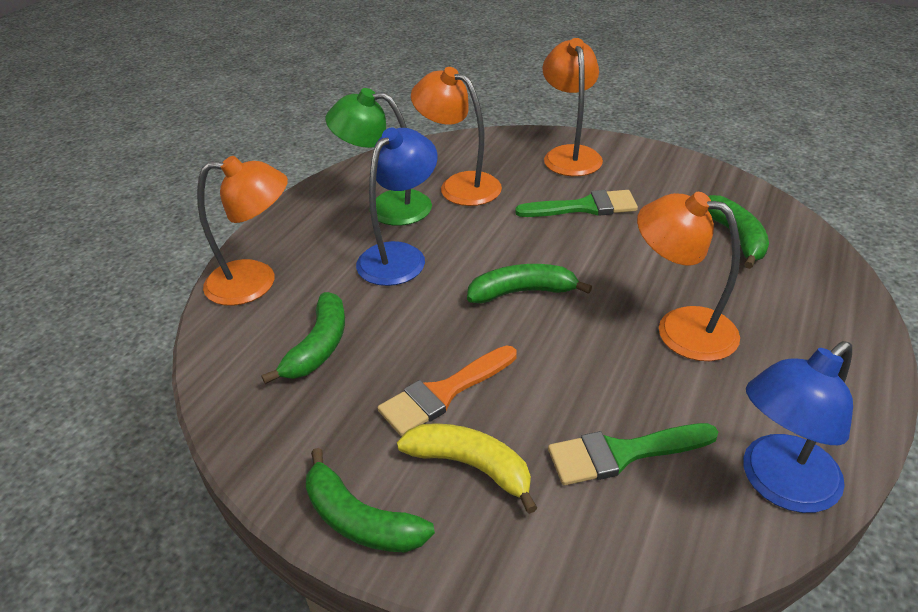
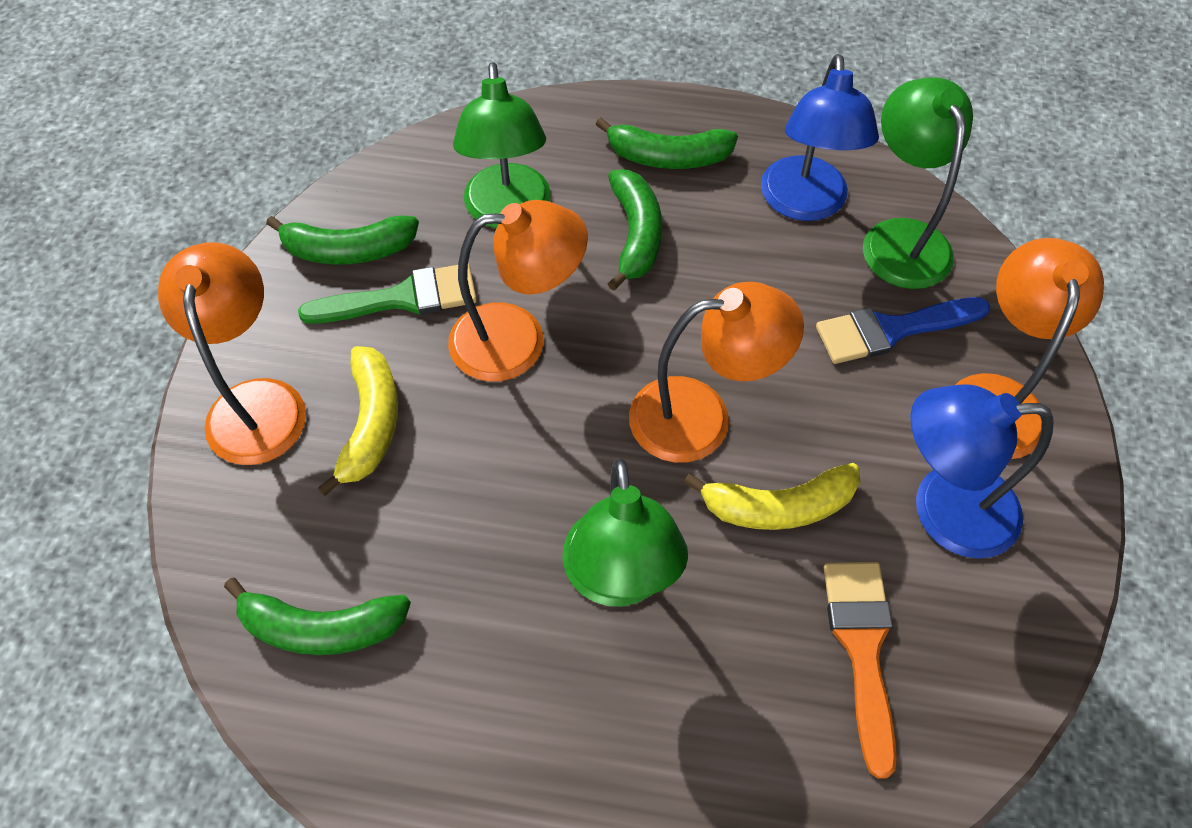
blue brush: none = 0 -> [816,297,990,364] = 1
green brush: [515,190,638,217] [548,423,718,485] = 2 -> [298,264,477,324] = 1
green lamp: [326,88,432,226] = 1 -> [453,62,551,228] [563,458,688,606] [863,77,973,289] = 3
yellow banana: [397,423,537,514] = 1 -> [317,346,398,497] [684,463,860,530] = 2

